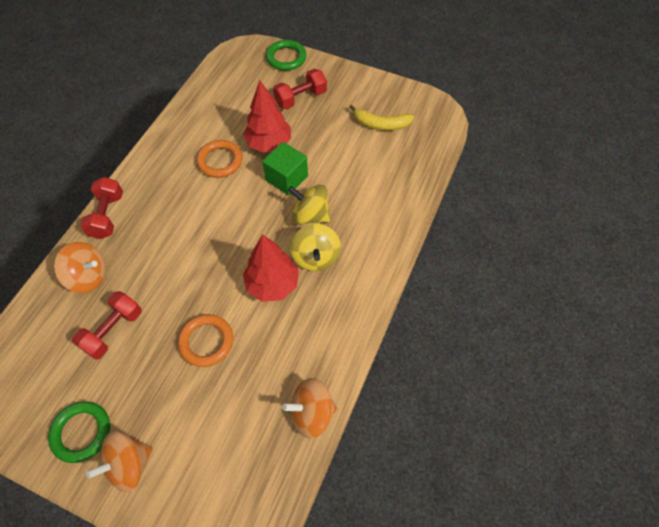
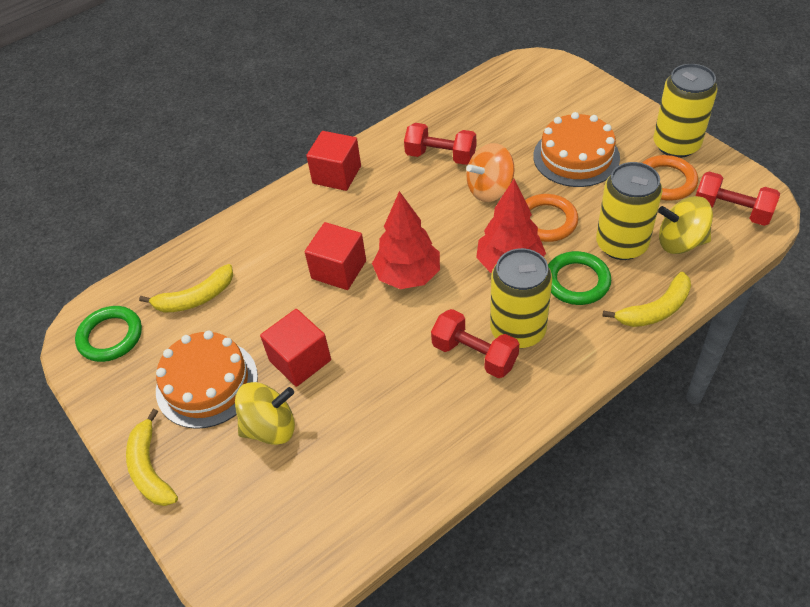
green cube: [262,142,308,195] = 1 -> none = 0
orange cake: none = 0 -> [156,331,258,429] [533,112,620,187] = 2
orange spinning top: [54,242,106,293] [86,431,153,492] [282,378,337,439] = 3 -> [466,143,514,202] = 1
red cube: none = 0 -> [260,309,331,387] [305,222,366,290] [306,131,361,191] = 3
yellow banana: [349,105,414,130] = 1 -> [126,409,178,506] [139,264,233,313] [602,272,691,327] = 3
yellow can: none = 0 -> [490,248,552,348] [596,162,663,260] [653,64,718,158] = 3

